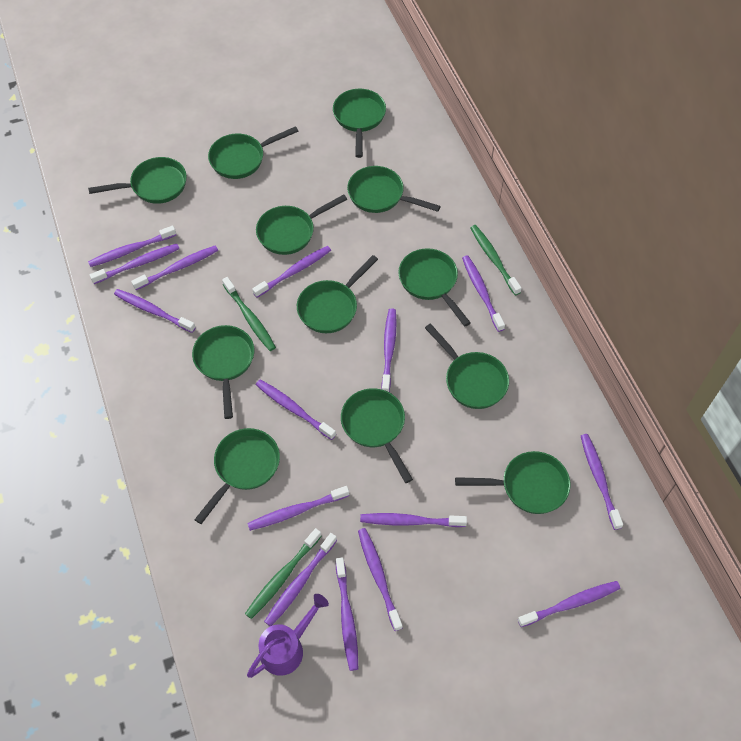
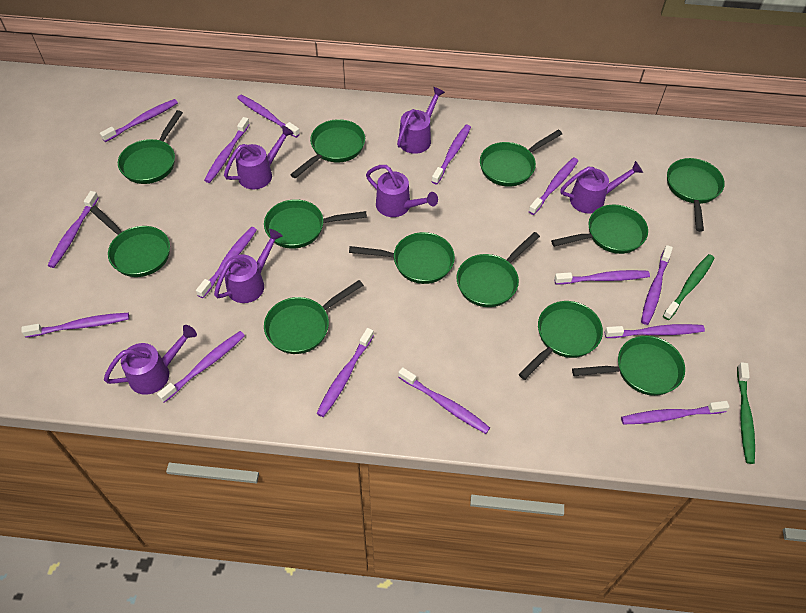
green toothbrush: [222,277,276,351] [245,528,322,619] [470,225,522,295] = 3 -> [663,254,715,320] [737,362,755,464] = 2
purple watering can: [247,594,329,678] = 1 -> [104,325,197,395] [214,229,283,303] [224,125,294,189] [366,165,438,217] [397,87,445,154] [560,161,643,214] = 6

